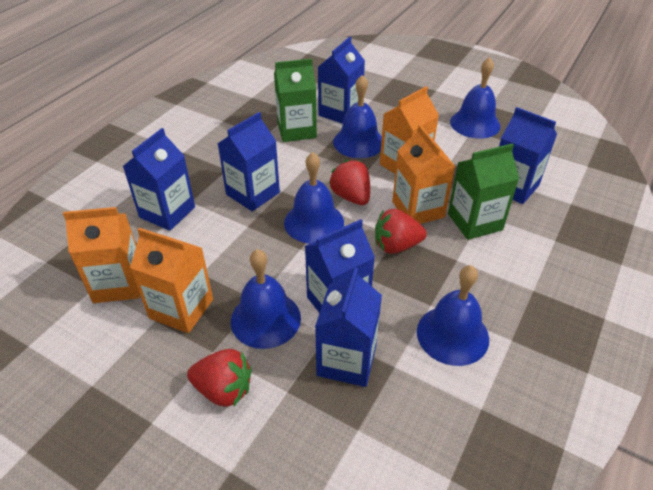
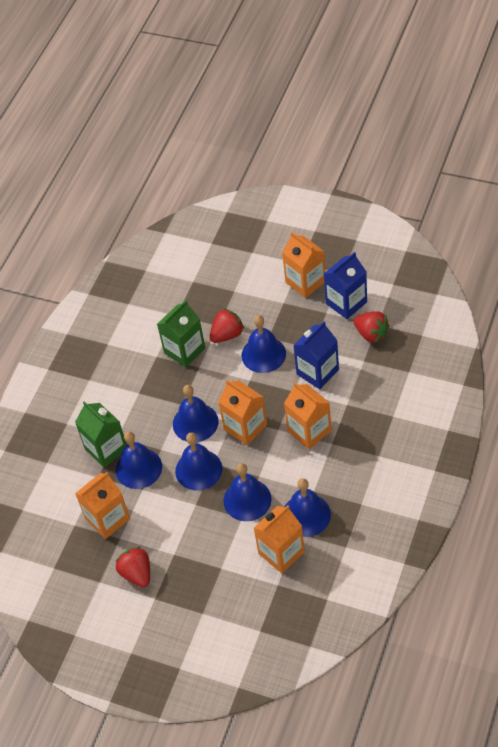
blue bell: [231,249,301,349] [284,152,344,244] [333,75,382,158] [417,265,489,366] [450,57,501,138] = 5 -> [116,431,162,489] [173,385,219,442] [175,433,222,490] [224,463,271,521] [241,315,286,373] [285,478,331,537] = 6
blue carton: [123,128,195,231] [218,112,280,211] [305,219,375,313] [315,268,382,387] [318,37,365,124] [499,107,557,204] = 6 -> [293,321,339,389] [324,252,367,319] = 2
orange carton: [63,207,140,303] [130,228,213,333] [380,86,439,174] [392,125,456,224] = 4 -> [75,472,130,539] [218,380,267,445] [254,505,305,573] [282,232,325,298] [284,382,332,449] = 5

